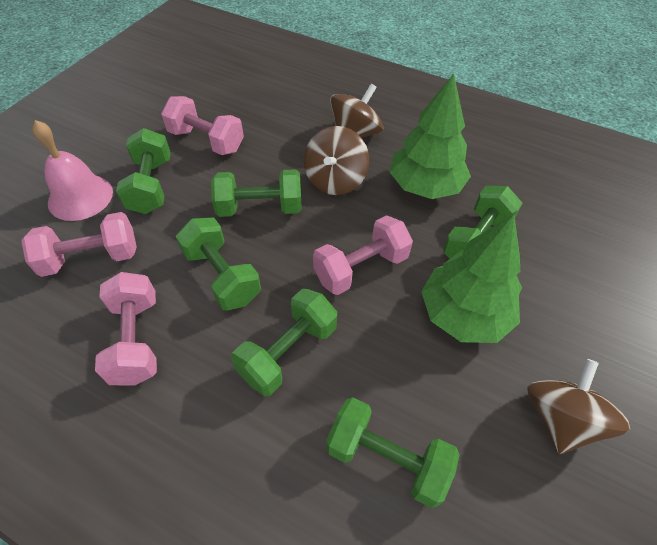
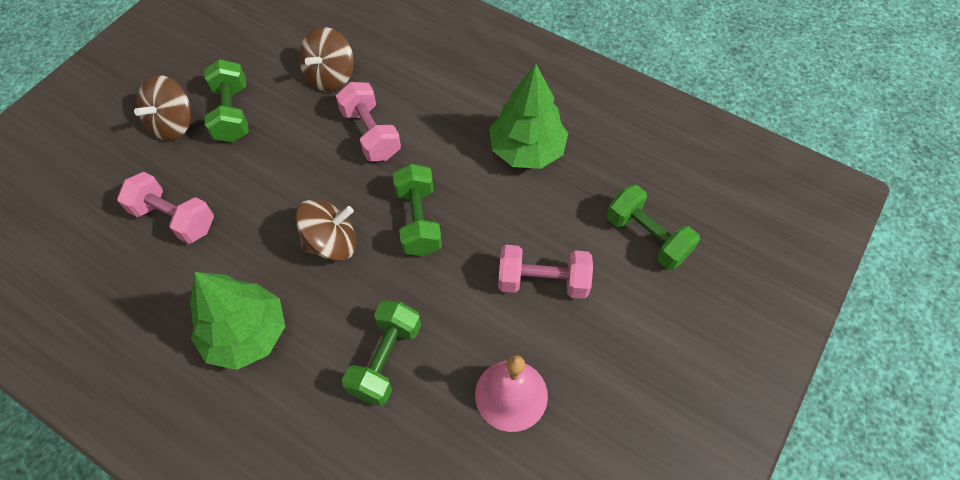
green dumbbell: [116,128,171,214] [176,217,261,311] [211,169,302,217] [231,289,337,396] [326,397,460,508] [443,186,522,259] = 6 -> [204,59,249,142] [342,300,421,406] [393,164,442,256] [606,185,700,270] = 4
pink dumbbell: [21,212,137,277] [95,272,157,386] [161,96,244,155] [313,215,413,295] = 4 -> [117,172,214,244] [336,82,401,161] [498,245,593,299] = 3

